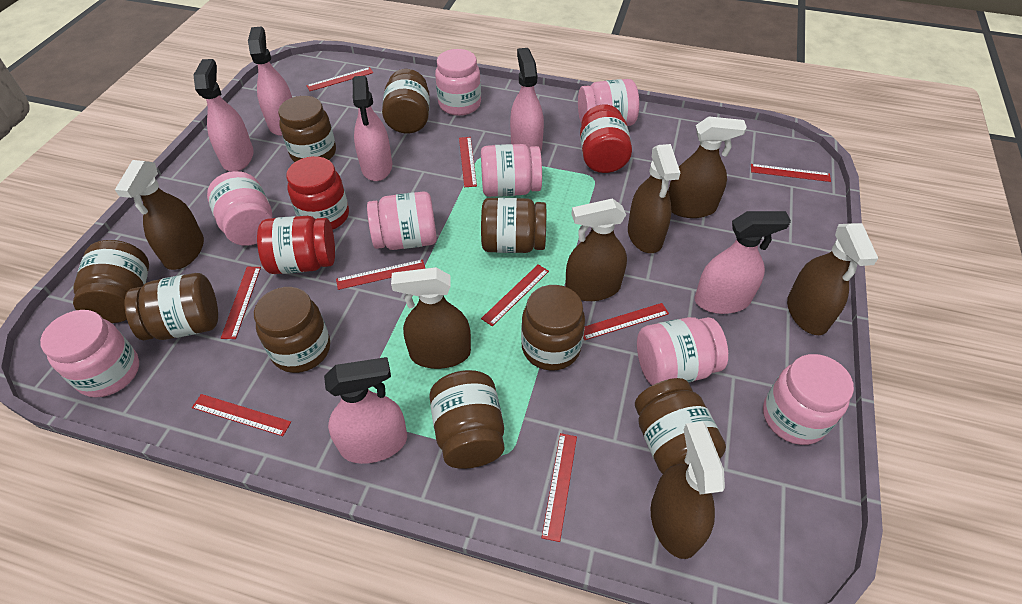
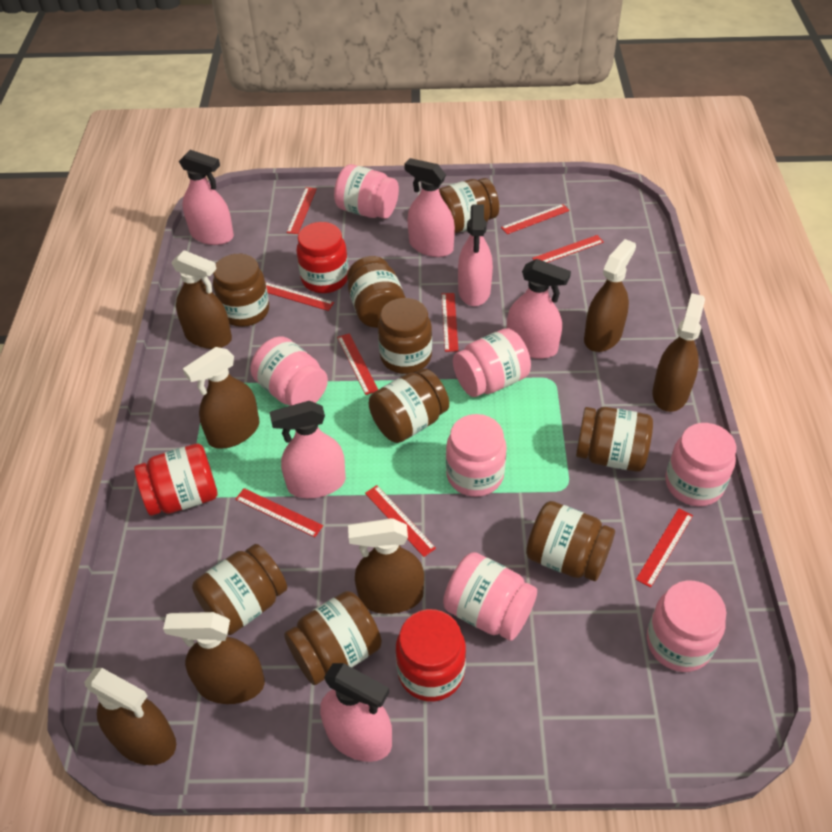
pink jar: [40,310,139,398] [207,171,272,246] [367,191,437,250] [435,49,481,116] [481,144,542,197] [578,79,639,126] [637,317,728,385] [763,354,854,445] = 8 -> [250,336,328,406] [334,164,399,219] [443,552,537,641] [446,414,507,497] [453,328,531,397] [647,581,726,672] [665,423,737,506] = 7

